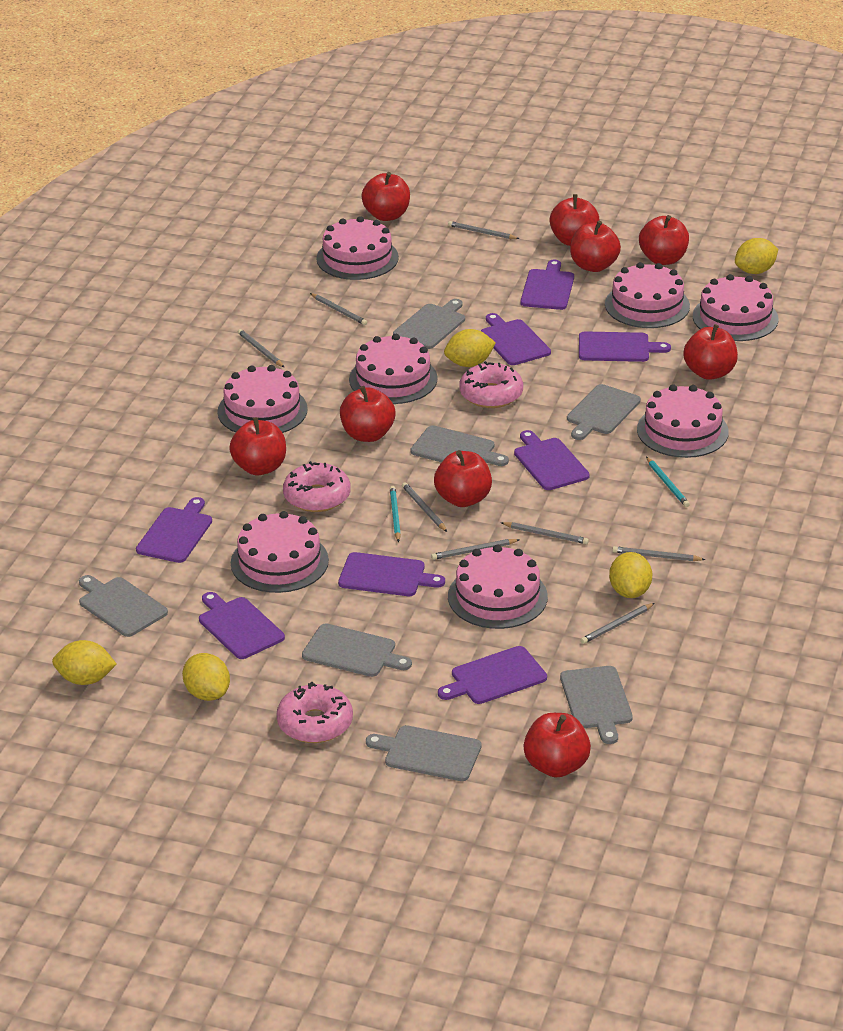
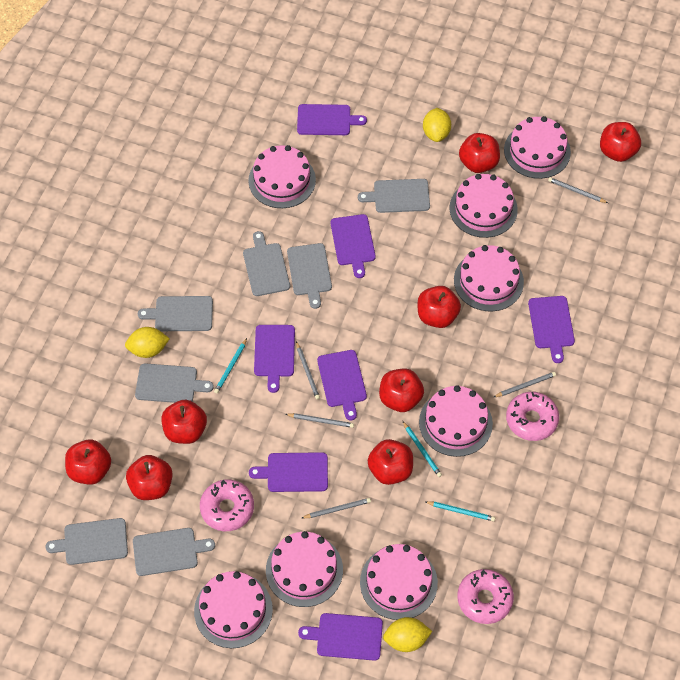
grey pencil: [238,329,284,367] [310,293,367,325] [402,482,447,532] [431,539,520,560] [448,221,520,239] [501,522,589,544] [581,603,655,644] [612,546,706,561] = 8 -> [285,413,354,428] [296,341,320,399] [302,498,371,518] [494,372,556,397] [548,177,608,203] = 5
purple cutting board: [136,497,212,563] [199,592,285,659] [338,552,445,596] [438,646,547,704] [481,313,551,365] [514,430,590,490] [520,260,574,310] [579,331,671,362] = 8 -> [249,452,328,492] [254,325,295,393] [297,104,367,135] [298,613,383,661] [317,350,367,421] [330,214,376,278] [528,296,575,363] = 7
red apple: [229,417,286,475] [340,386,395,442] [361,172,410,221] [434,450,492,507] [524,713,591,777] [550,194,600,246] [570,221,621,272] [639,215,689,265] [683,324,738,380] = 9 -> [65,439,111,485] [126,455,173,500] [161,400,207,444] [368,439,413,485] [379,369,424,412] [418,286,461,328] [459,133,500,173] [600,122,641,162] = 8
turquoise pencil: [390,486,401,542] [646,457,690,507] = 2 -> [214,338,247,394] [403,421,442,477] [425,501,495,521] = 3
yellow lemon: [52,640,117,685] [182,653,230,701] [444,329,496,367] [609,552,652,598] [735,238,778,274] = 5 -> [125,327,170,358] [383,617,432,652] [423,108,451,142] = 3

